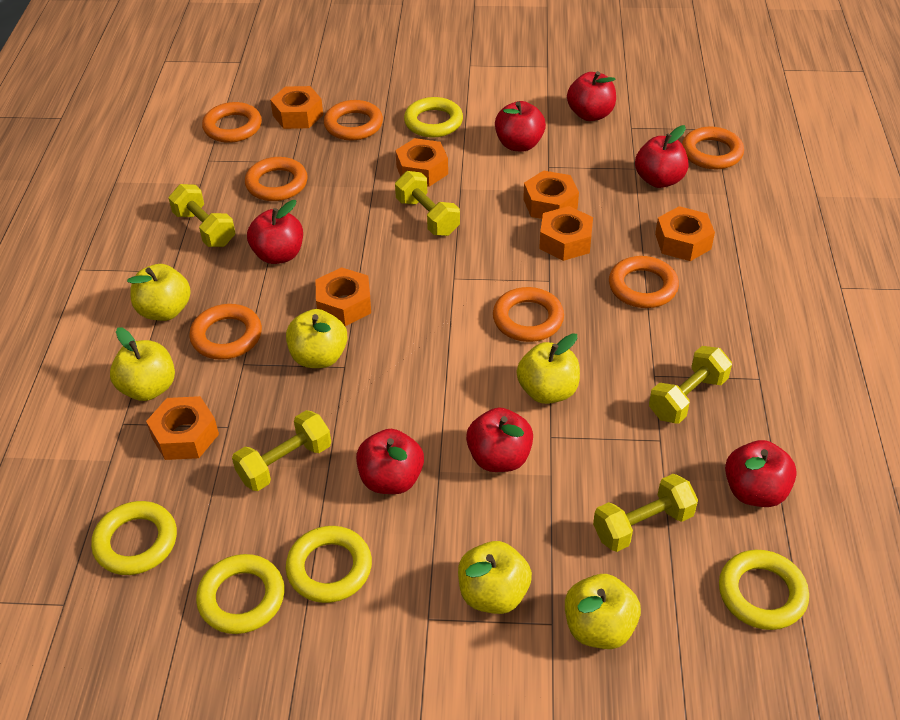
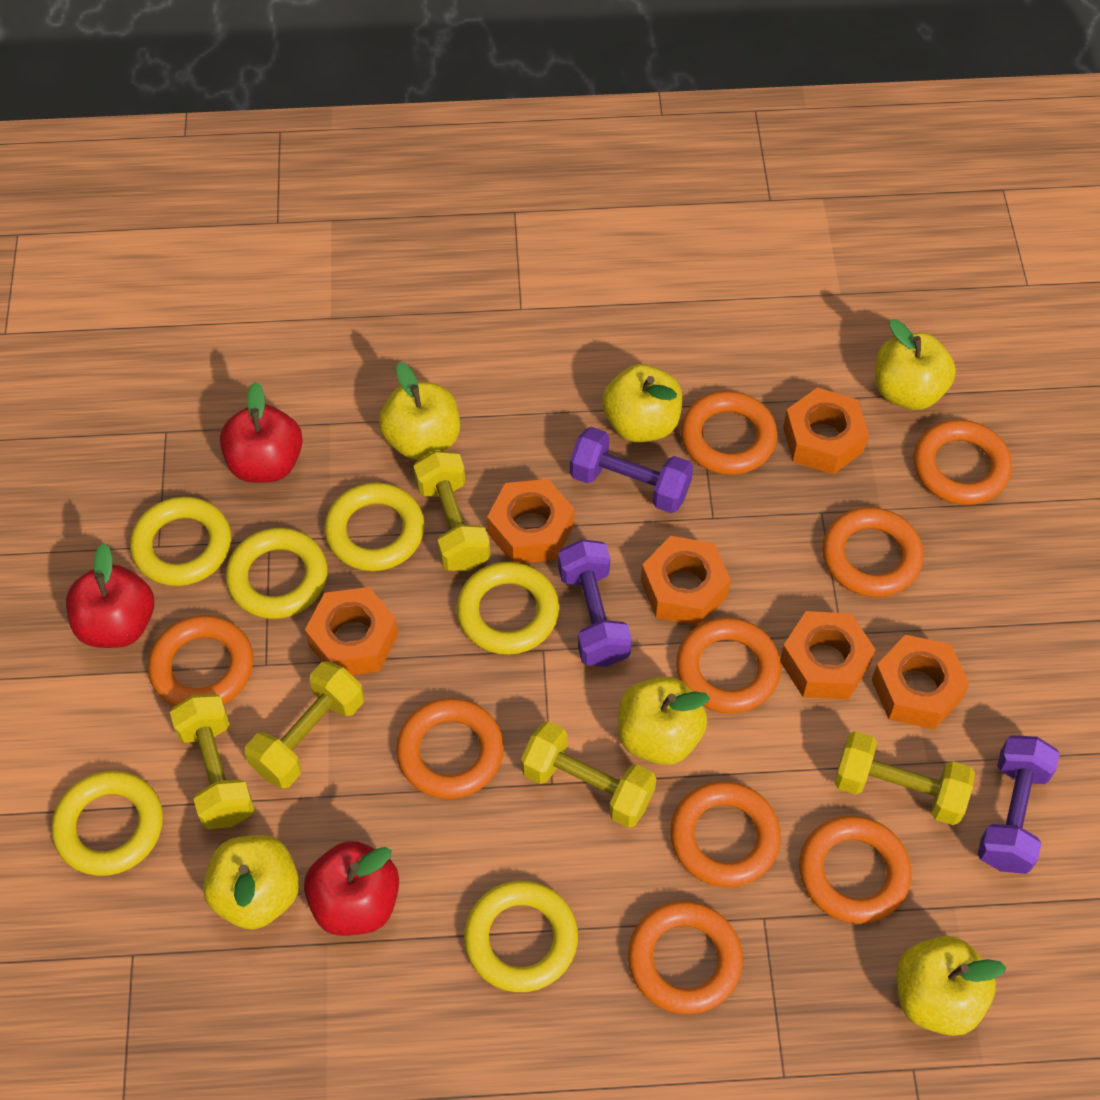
orange nut: [146,396,219,460] [270,86,323,129] [315,267,371,326] [395,138,448,187] [523,170,579,219] [539,206,593,261] [655,206,715,261] = 7 -> [305,587,398,675] [487,479,574,563] [641,536,731,625] [780,611,876,700] [783,387,869,474] [872,635,969,729] = 6
orange ring: [189,304,262,360] [202,102,262,143] [245,157,308,201] [324,100,383,140] [493,287,564,342] [609,256,679,308] [682,127,744,169] = 7 -> [148,615,253,706] [396,698,504,799] [628,901,743,1014] [670,781,781,887] [676,617,781,714] [681,391,778,475] [799,816,911,924] [822,507,924,597] [913,420,1012,505] = 9
purple dumbbell: none = 0 -> [558,539,632,667] [570,427,693,513] [977,735,1060,874] = 3
red apple: [247,200,303,264] [356,429,424,494] [466,408,533,472] [495,101,546,151] [567,71,616,121] [635,125,688,188] [725,440,797,507] = 7 -> [66,543,154,648] [220,382,303,483] [304,841,399,936] = 3
yellow ring: [91,501,177,575] [196,554,284,634] [286,526,372,603] [404,97,463,137] [719,550,809,630] = 5 -> [52,771,163,876] [130,497,231,586] [226,528,328,619] [324,483,425,571] [456,562,559,655] [464,881,578,992] = 6

